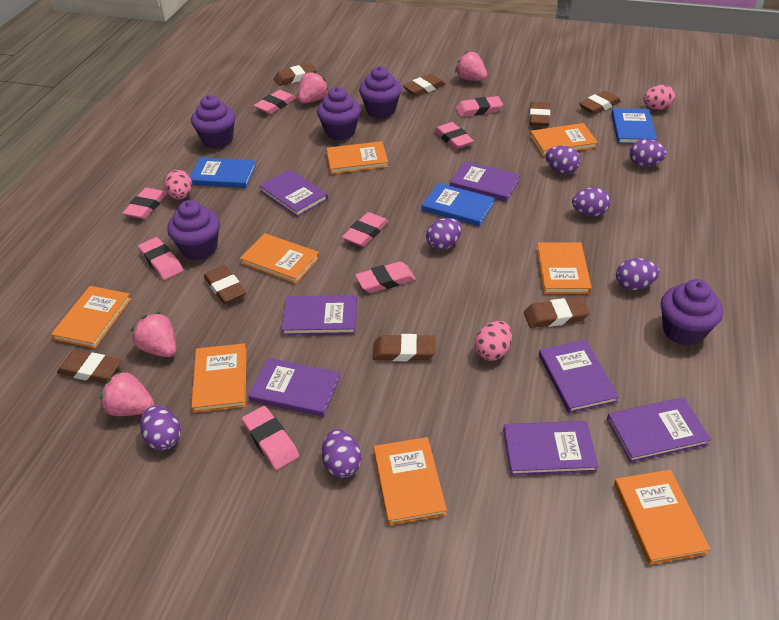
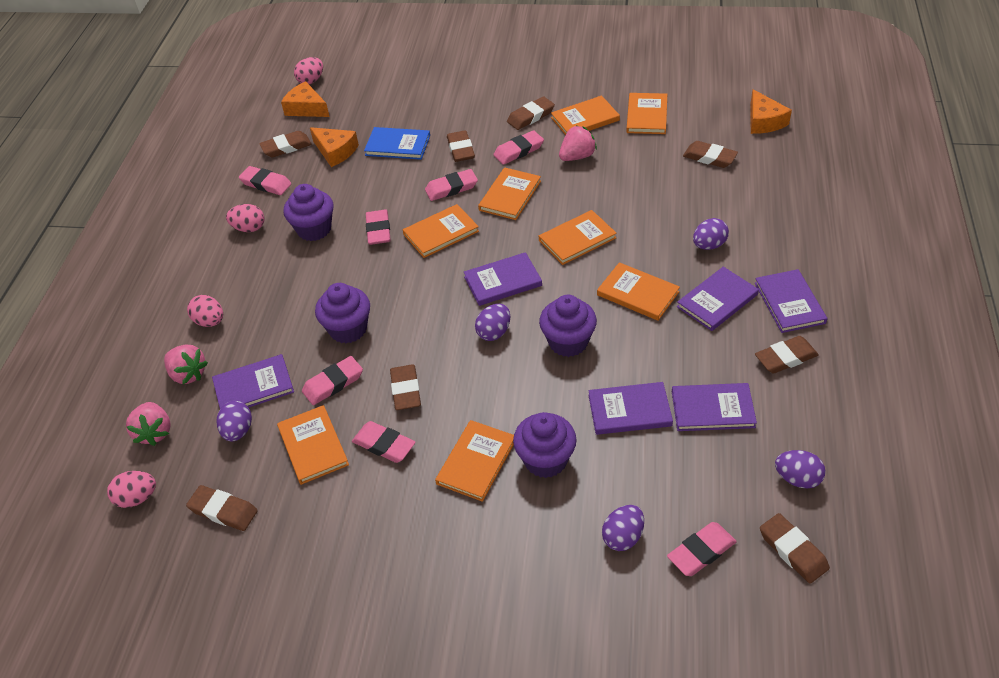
blue book: [190,157,256,188] [422,183,495,226] [611,108,657,144] = 3 -> [364,127,430,160] = 1
orange cheese: none = 0 -> [281,81,330,117] [310,127,359,167] [750,89,792,134] = 3
pink egg: [164,170,192,200] [475,321,512,361] [643,85,675,110] = 3 -> [107,471,156,508] [187,295,223,327] [226,204,264,232] [294,57,323,84] = 4
pink eraser: [122,188,167,219] [138,237,183,280] [242,406,299,470] [253,90,296,114] [342,212,389,247] [355,261,416,293] [434,122,474,149] [456,96,503,117] = 8 -> [239,166,291,195] [302,356,363,405] [352,421,416,463] [366,210,391,245] [425,169,478,201] [493,130,544,165] [667,522,737,576] = 7
pink strawberry: [100,371,154,416] [131,312,176,357] [298,71,329,104] [455,51,487,81] = 4 -> [126,402,171,446] [164,345,208,384] [559,125,597,161] = 3
purple book: [248,358,340,417] [259,169,328,217] [282,295,357,335] [450,161,520,202] [503,421,599,476] [539,340,619,413] [607,397,711,463] = 7 -> [212,354,294,409] [464,252,542,306] [588,382,673,435] [672,383,757,431] [677,267,759,331] [755,269,827,333] = 6
purple cupcake: [167,200,220,260] [191,95,235,149] [317,87,361,141] [359,66,401,118] [661,279,723,346] = 5 -> [283,184,334,241] [315,283,370,343] [513,412,577,478] [539,295,597,357] = 4
purple egg: [140,406,181,451] [322,429,361,478] [426,218,462,250] [545,146,581,174] [572,187,611,216] [616,258,660,290] [629,139,667,166] = 7 -> [217,401,252,441] [475,304,510,341] [602,505,644,551] [693,218,729,250] [775,450,826,489] = 5

